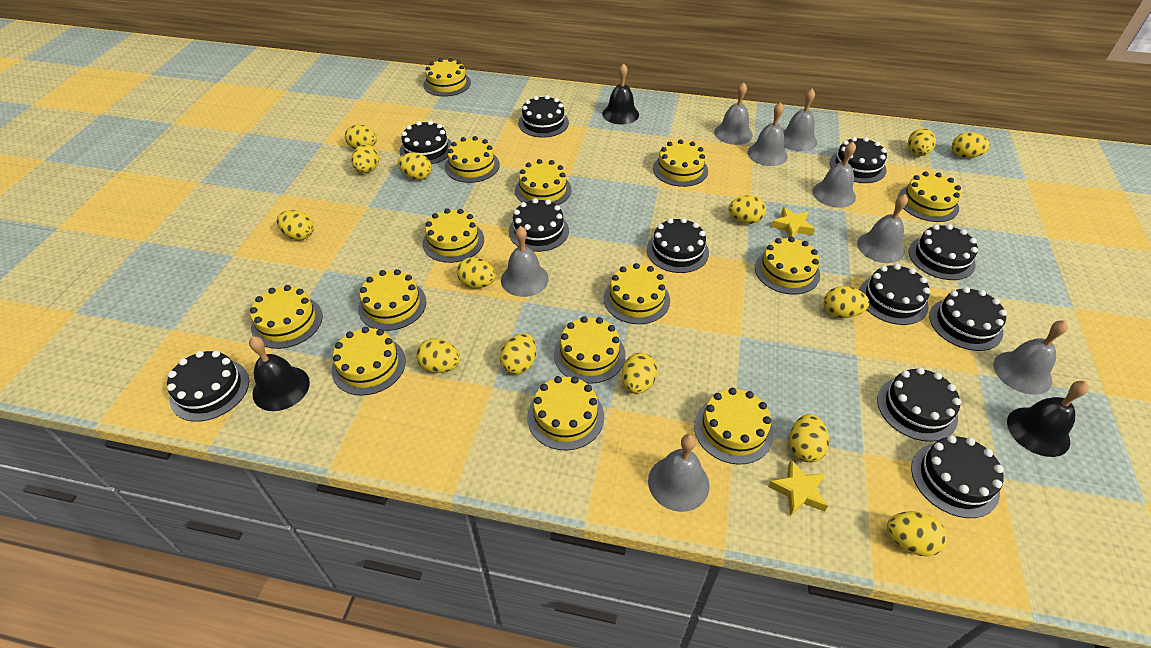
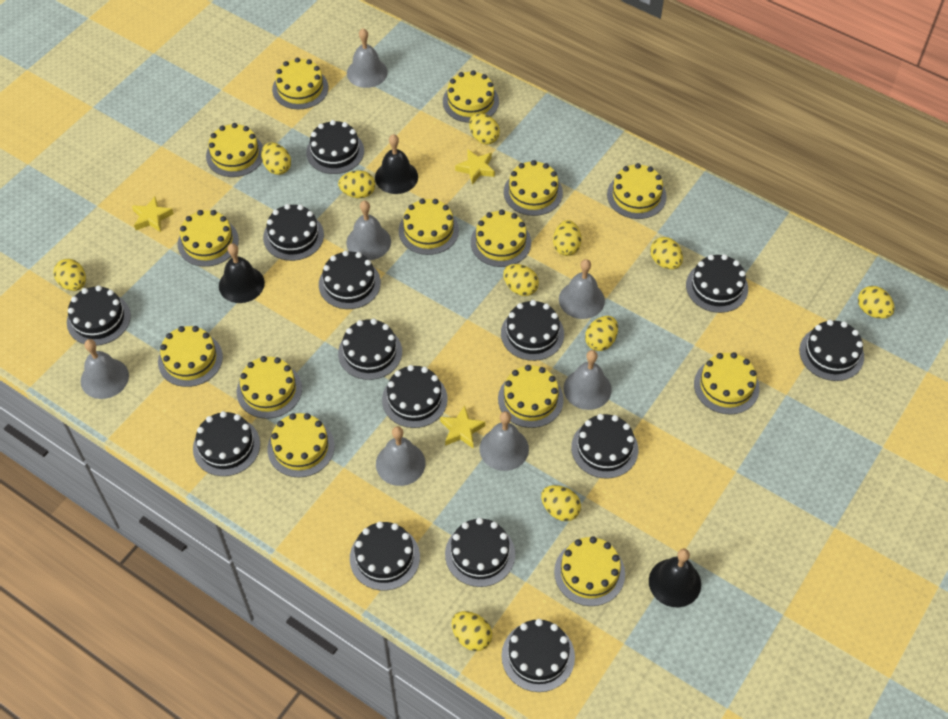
black cake: [167,351,249,422] [400,121,452,165] [509,198,569,252] [518,95,569,138] [647,218,709,273] [830,137,887,183] [859,264,930,325] [877,367,961,442] [909,224,978,280] [911,435,1004,518] [929,287,1007,351] = 11 -> [67,285,131,346] [193,411,260,476] [263,204,324,261] [306,120,364,174] [319,251,381,309] [338,319,402,380] [350,521,420,591] [382,365,448,428] [445,518,515,587] [501,300,564,361] [501,619,575,692] [571,414,638,479] [686,254,748,313] [799,320,864,381] = 14
grey bell: [501,226,549,297] [648,434,710,512] [714,82,753,145] [748,102,788,166] [783,89,817,151] [813,141,856,208] [857,194,908,263] [994,320,1068,395] = 8 -> [81,339,129,399] [346,200,391,260] [347,28,388,88] [376,426,426,486] [480,411,529,471] [559,259,605,319] [563,350,612,410] = 7
yellow egg: [277,210,314,240] [345,124,377,149] [351,145,379,173] [398,153,432,180] [416,339,460,373] [457,257,496,288] [500,333,536,375] [622,353,657,394] [729,195,766,224] [789,414,829,462] [824,286,869,318] [887,511,947,556] [908,128,936,156] [952,132,990,158] = 14 -> [54,259,86,291] [261,143,291,175] [338,170,375,198] [452,611,492,651] [469,113,500,144] [503,264,539,296] [541,485,581,521] [553,220,581,256] [585,316,618,351] [650,237,683,269] [858,286,895,319] = 11
yellow star: [768,460,828,516] [771,207,815,237] = 2 -> [132,196,174,232] [440,405,485,448] [455,149,495,185] = 3

